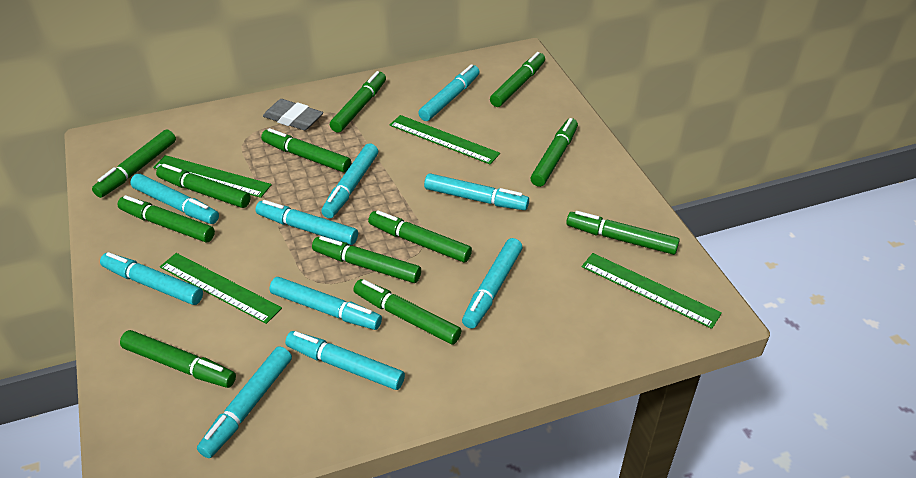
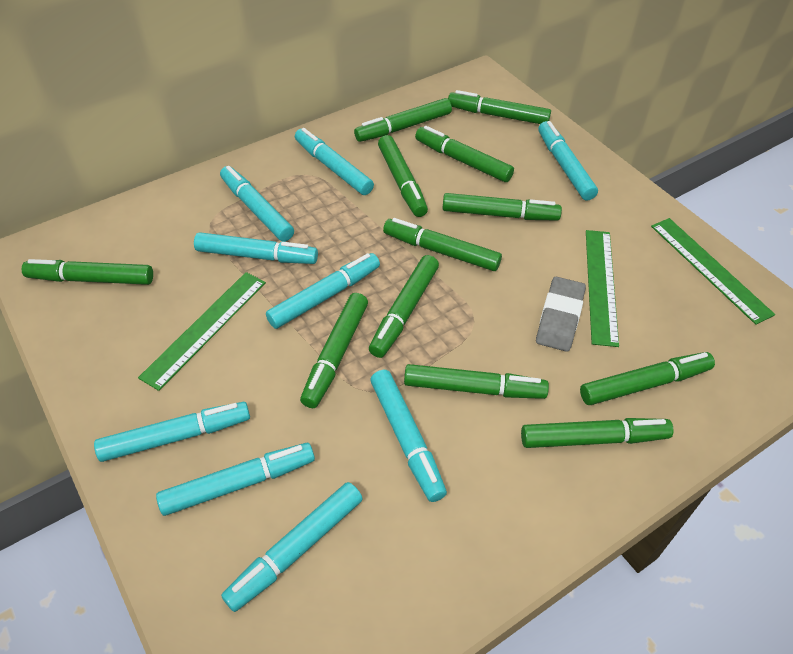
green ruler: [153,155,272,198] [160,253,282,324] [390,115,500,164] [582,253,722,329] = 4 -> [138,272,266,391] [586,230,619,347] [651,218,775,325] = 3
turquoise marker: [100,252,203,305] [130,174,219,224] [197,346,292,458] [255,200,358,245] [270,277,382,330] [285,331,405,390] [321,144,378,218] [418,64,480,121] [424,173,529,210] [462,238,522,329] = 10 -> [94,402,250,462] [156,443,315,516] [194,232,318,264] [220,166,294,241] [221,482,363,612] [266,253,380,329] [295,128,374,195] [370,370,447,502] [538,121,598,200] = 9

